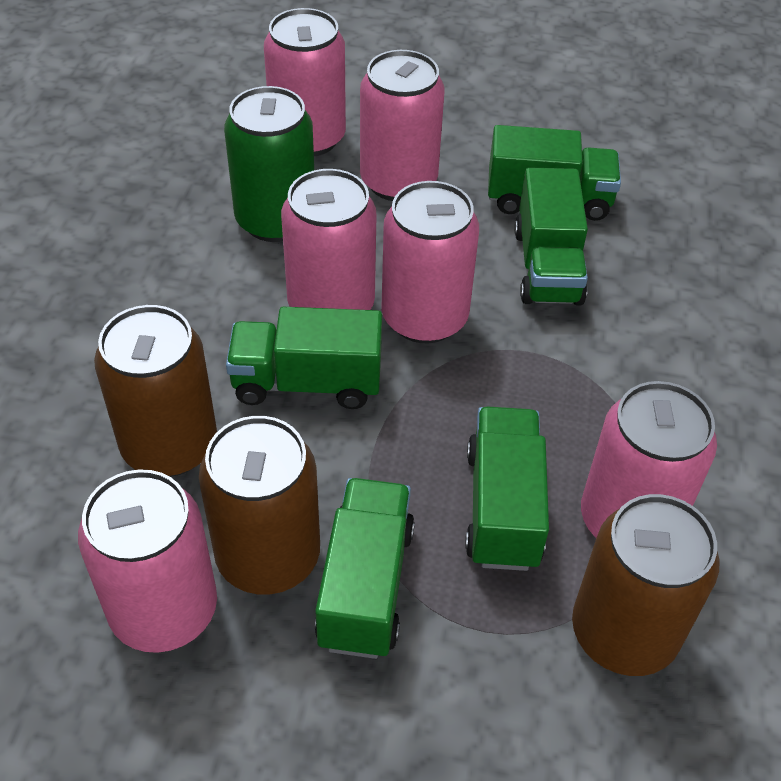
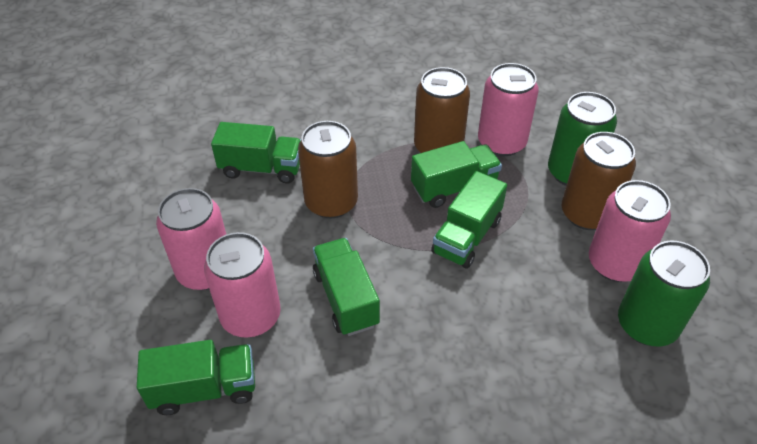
green can: [224,86,314,242] = 1 -> [548,92,617,186] [618,241,710,346] = 2
pink can: [78,469,217,653] [264,8,346,156] [281,169,377,310] [360,50,444,201] [381,181,479,343] [581,381,717,538] = 6 -> [156,188,226,290] [204,232,281,338] [478,63,539,156] [589,180,671,282] = 4

